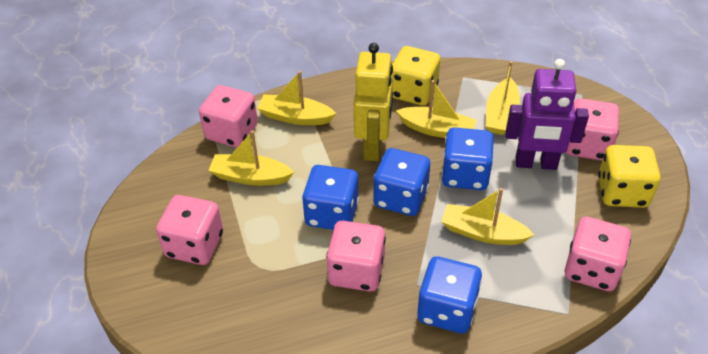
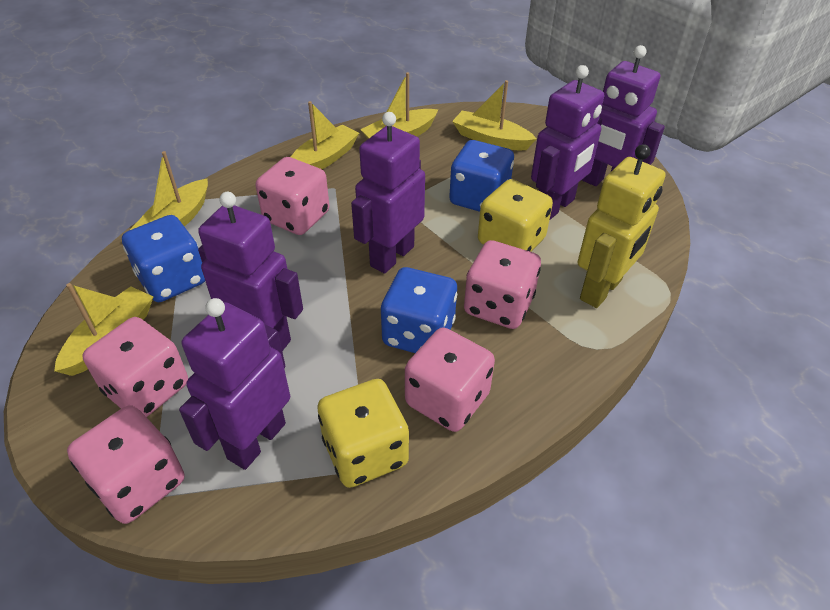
blue dice: [302,165,359,230] [373,148,430,216] [417,256,482,333] [442,127,494,190] = 4 -> [122,215,205,302] [381,267,457,353] [449,140,514,212] = 3
purple robot: [506,59,589,170] = 1 -> [179,298,290,470] [198,192,303,351] [351,112,425,274] [531,65,604,220] [582,45,665,186] = 5

